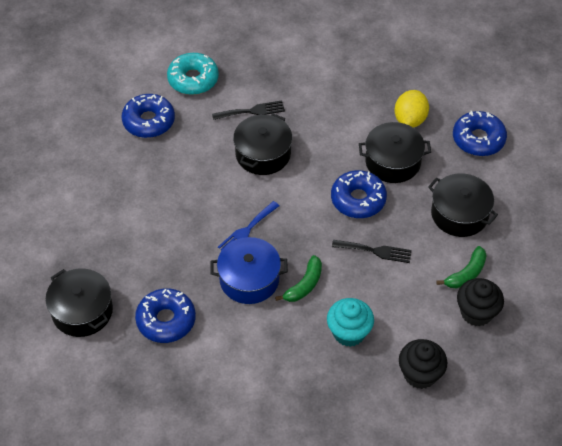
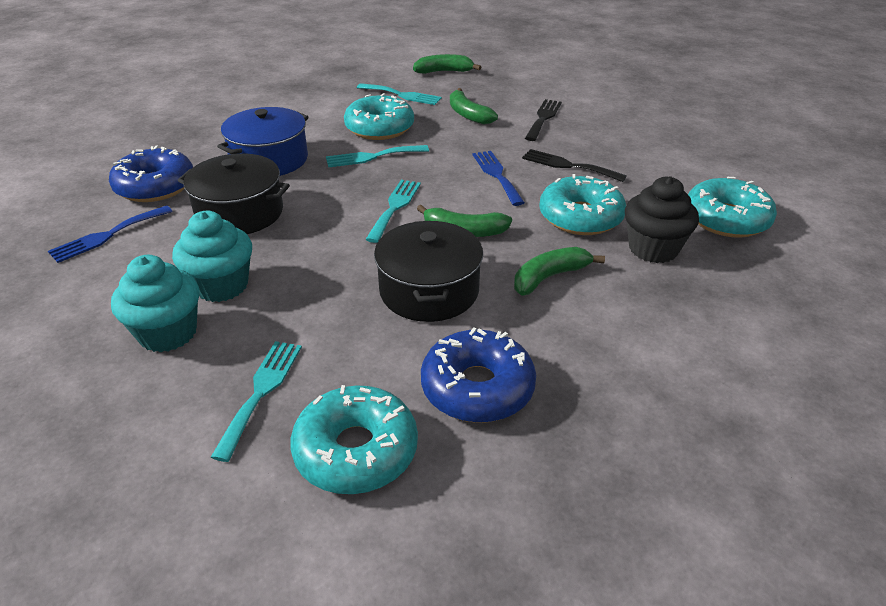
black cupcake: [399,339,447,389] [457,278,504,327] = 2 -> [625,176,699,263] = 1
black pot: [45,269,113,337] [233,114,292,175] [359,122,431,183] [428,173,498,237] = 4 -> [178,153,290,234] [374,221,483,322] = 2
blue donut: [121,94,175,138] [135,288,196,343] [331,170,387,218] [453,111,507,156] = 4 -> [109,146,193,202] [421,327,536,423] = 2
blue fork: [218,201,279,250] = 1 -> [48,205,172,263] [473,151,525,206] = 2
green banana: [275,255,322,302] [436,246,487,288] = 2 -> [413,54,481,74] [417,205,512,237] [450,88,498,125] [514,247,605,296] = 4
turquoise cupcake: [327,298,374,347] = 1 -> [111,255,199,352] [172,211,252,302] = 2
turquoise donut: [167,53,219,95] = 1 -> [290,385,418,494] [344,93,414,140] [539,174,626,235] [688,177,777,238] = 4
turquoise fork: none = 0 -> [211,341,302,462] [326,145,429,168] [357,83,442,105] [365,180,421,243] = 4
yellow lemon: [395,90,429,128] = 1 -> none = 0

